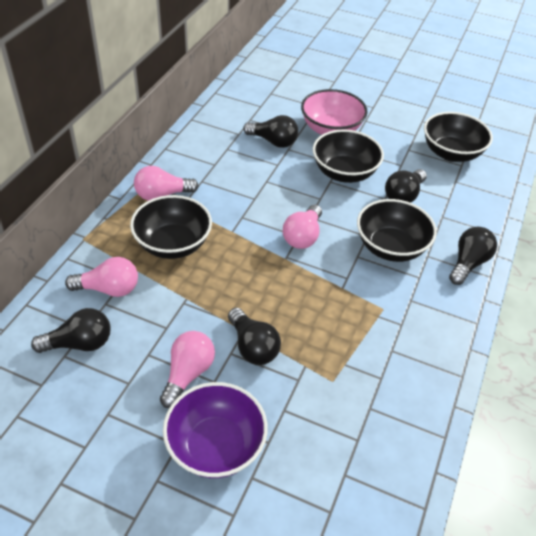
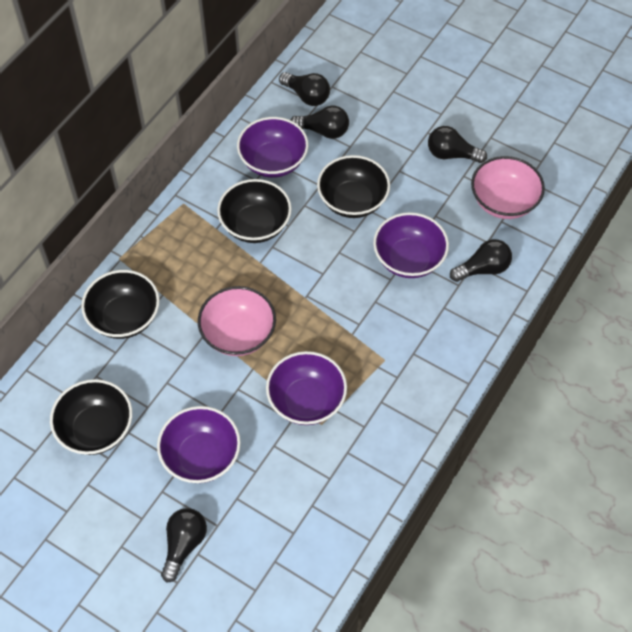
pink bowl: [301,89,368,135] = 1 -> [198,286,276,356] [471,156,545,219] = 2
pink light bulb: [65,257,138,297] [134,166,199,201] [160,331,215,408] [283,204,322,249] = 4 -> none = 0
purple bowl: [163,382,268,478] = 1 -> [157,406,241,483] [237,117,308,178] [266,351,347,425] [373,212,449,278] = 4

